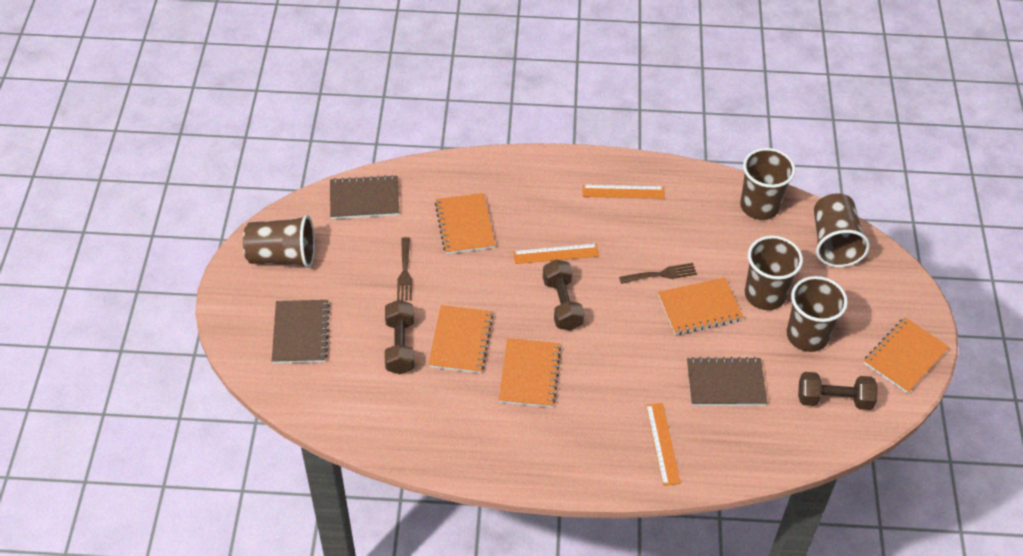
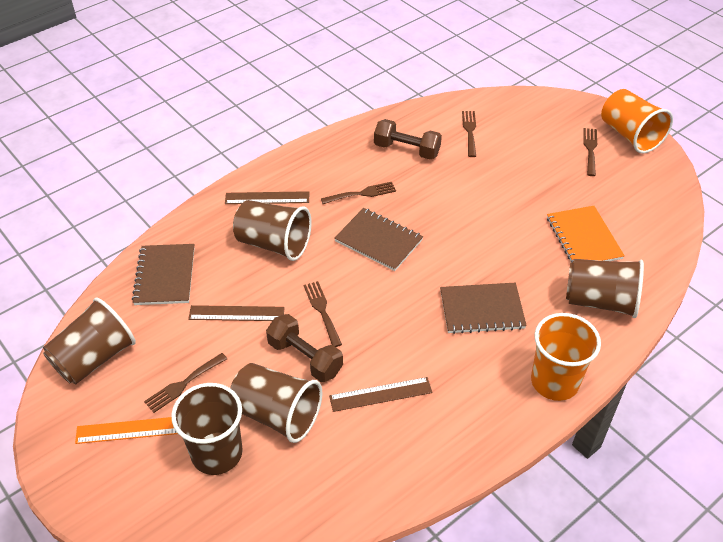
brown dumbbell: [385,300,414,374] [543,259,584,331] [798,372,878,410] = 3 -> [266,314,343,382] [374,119,442,160] = 2
brown fork: [397,237,412,301] [619,263,697,284] = 2 -> [144,353,227,413] [304,281,342,347] [321,182,396,204] [462,111,476,157] [583,128,597,176] = 5
brown ruler: none = 0 -> [188,305,285,321] [225,191,309,204] [329,377,433,412] = 3
orange cup: none = 0 -> [531,313,601,401] [601,89,673,153] = 2
orange notebook: [428,305,493,373] [435,193,495,254] [499,338,561,408] [658,277,743,335] [864,317,949,394] = 5 -> [547,206,625,262] = 1
orange ruler: [513,244,599,264] [583,185,665,199] [646,403,681,486] = 3 -> [75,417,178,444] = 1

